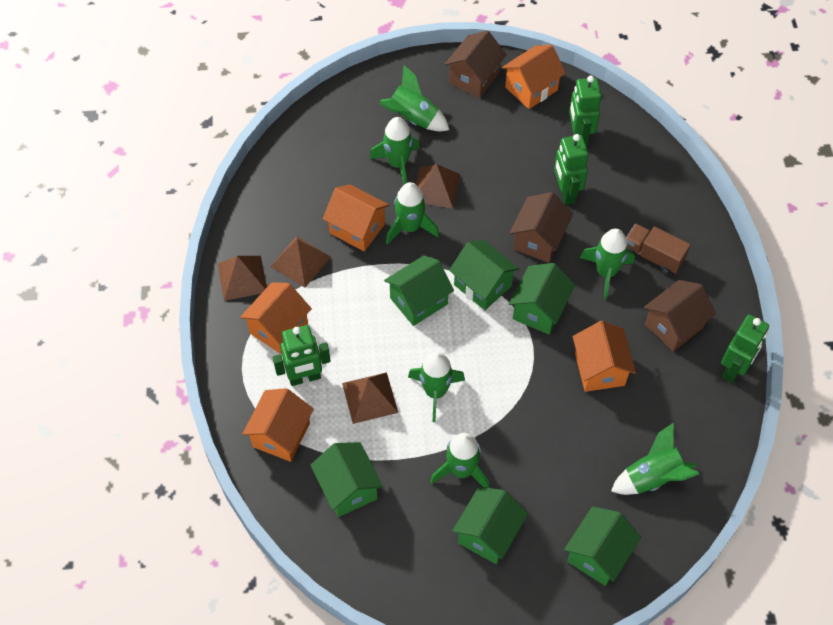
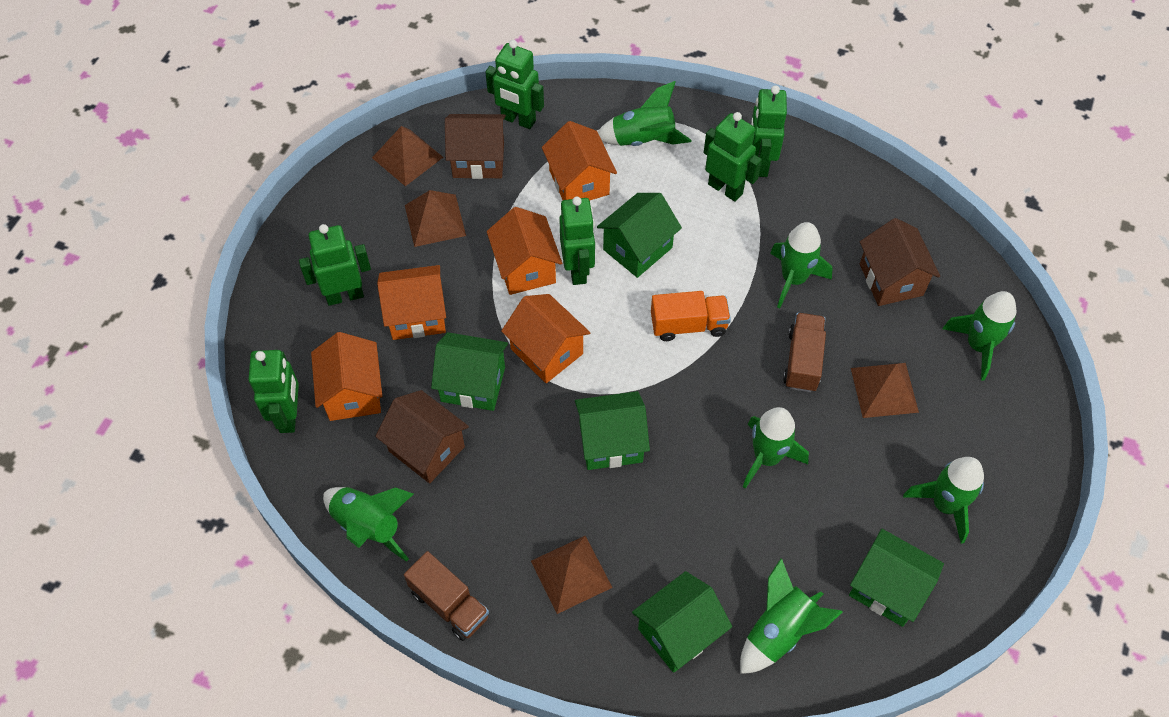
brown truck: [626,224,690,275] = 1 -> [404,551,489,641] [783,313,826,392] = 2
green house: [310,442,383,517] [384,256,454,326] [449,240,519,310] [452,487,528,564] [509,263,576,335] [564,506,641,586] = 6 -> [431,332,508,411] [575,391,650,470] [597,193,682,278] [632,571,732,673] [849,529,944,627] = 5
green robot: [273,325,330,386] [554,134,589,205] [569,75,601,147] [721,314,769,383] = 4 -> [248,350,299,433] [299,224,371,306] [486,40,544,129] [559,196,595,285] [704,112,762,202] [751,85,787,177] = 6
orange truck: none = 0 -> [651,291,731,341] = 1

